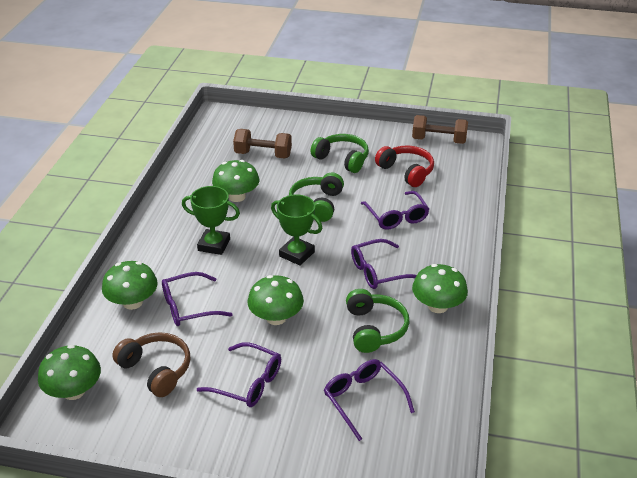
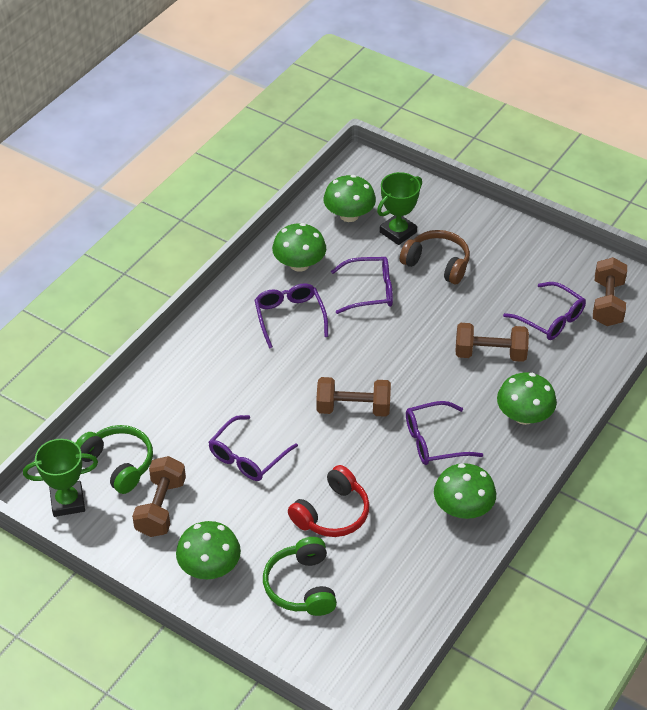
brown dumbbell: [233,129,292,158] [412,115,468,144] = 2 -> [132,456,186,537] [316,377,391,417] [456,323,529,362] [593,257,627,326] = 4
green headphones: [289,173,344,222] [311,134,369,173] [346,289,409,353] = 3 -> [76,425,153,494] [263,537,337,616] = 2

